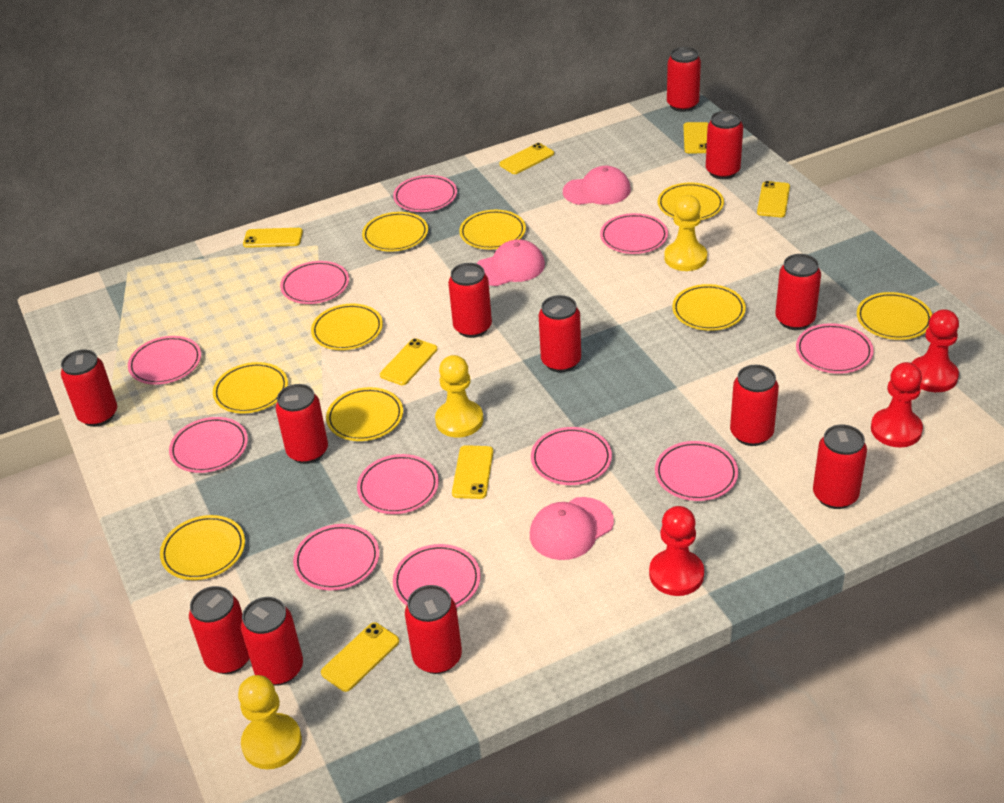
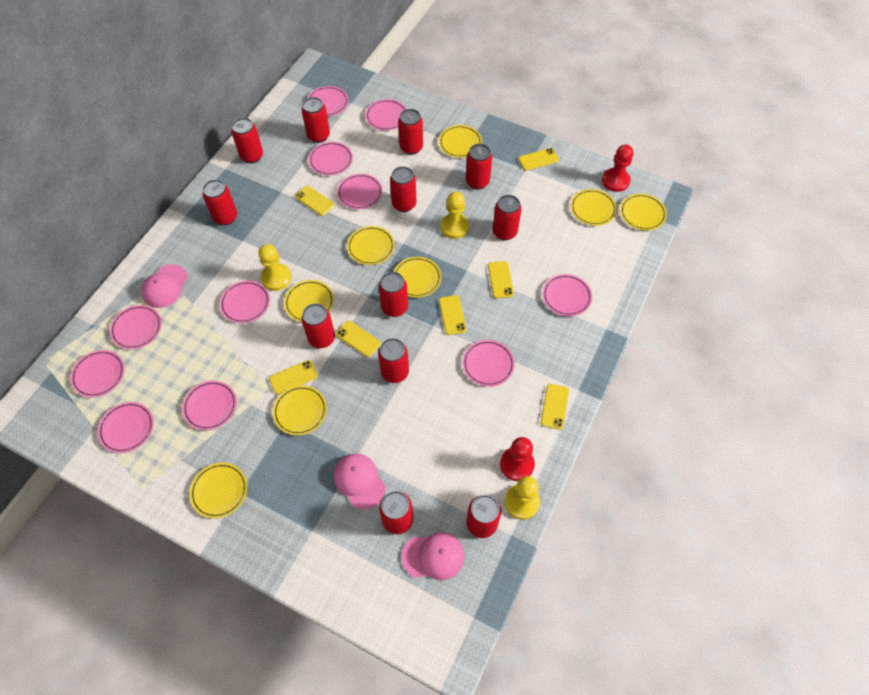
red pawn: [649,506,704,596] [871,362,923,447] [911,309,959,392] = 3 -> [500,437,535,481] [602,144,634,192] = 2
yellow plate: [160,515,245,580] [213,362,288,413] [311,304,383,350] [326,387,403,441] [362,212,428,252] [459,210,526,250] [658,183,724,220] [672,284,746,331] [857,292,932,340] = 9 -> [190,463,247,518] [273,385,327,435] [284,280,334,322] [347,226,395,265] [394,257,441,298] [439,125,482,158] [571,189,617,226] [620,194,667,231] = 8

